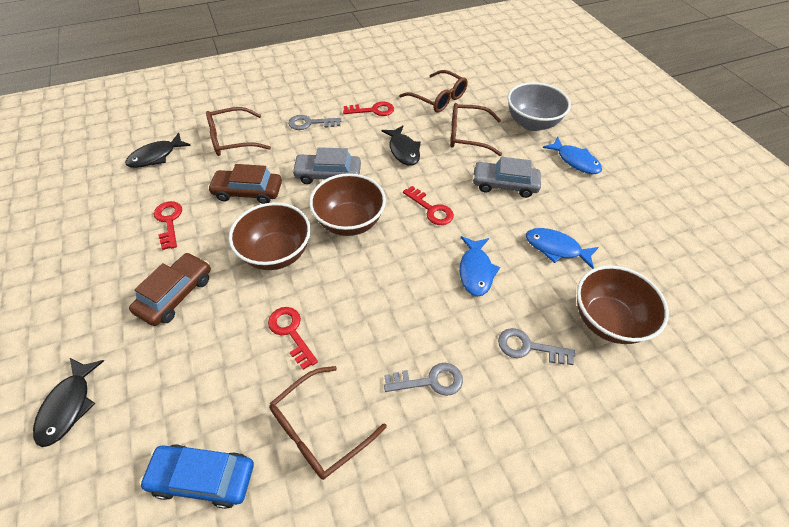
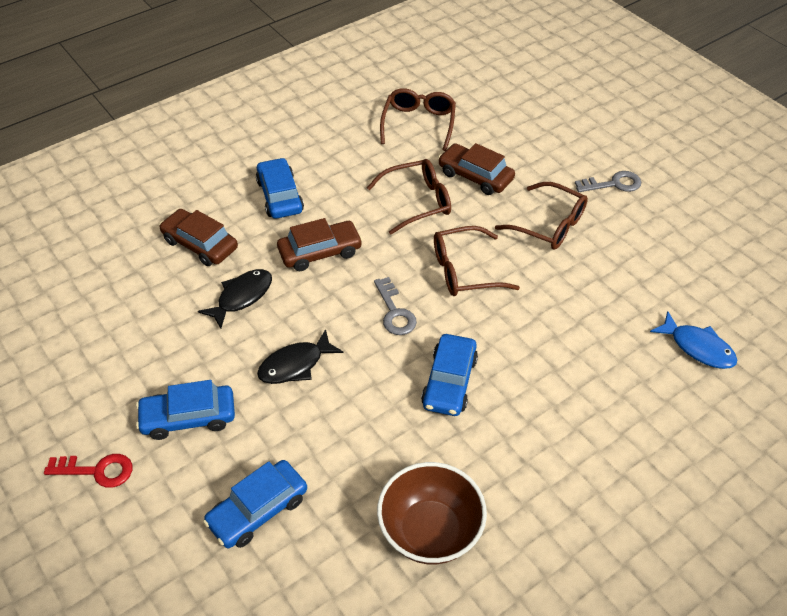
black fish: [33,358,104,447] [125,133,191,168] [381,126,421,166] = 3 -> [198,269,272,329] [257,329,344,384] = 2
blue car: [139,444,254,509] = 1 -> [136,380,235,440] [203,460,307,548] [256,158,304,219] [421,334,478,416] = 4
blue fish: [459,236,500,296] [526,228,599,269] [543,137,602,174] = 3 -> [650,311,737,369] = 1
brown bowl: [229,202,311,270] [309,173,386,236] [577,265,669,344] = 3 -> [377,462,487,565] = 1
brown car: [129,252,211,326] [208,164,282,204] = 2 -> [159,209,238,266] [277,218,363,271] [438,143,515,195] = 3
grey bowl: [508,82,571,131] = 1 -> none = 0
grey car: [292,147,361,184] [472,157,541,198] = 2 -> none = 0
grey key: [288,115,341,130] [384,363,463,396] [498,328,575,365] = 3 -> [374,277,417,335] [575,171,641,192] = 2
red key: [154,201,182,250] [268,307,318,370] [343,101,394,116] [403,186,454,225] = 4 -> [44,454,132,488] = 1

